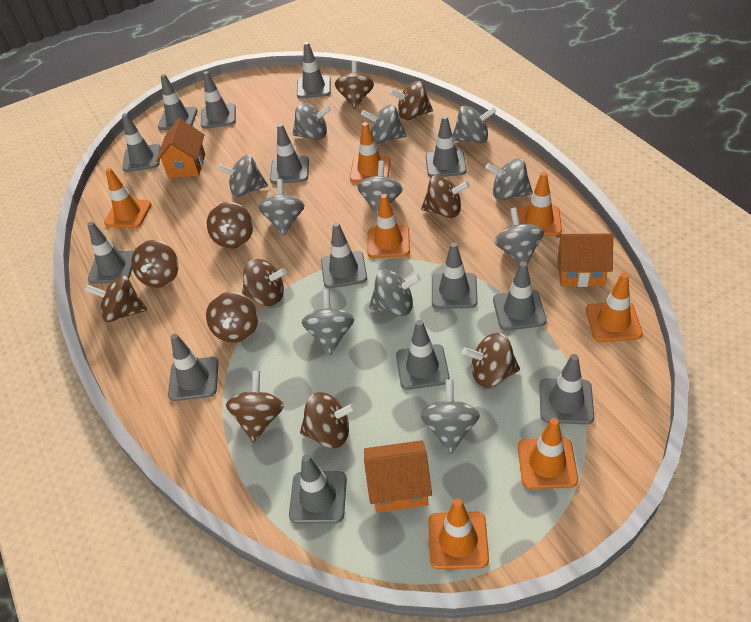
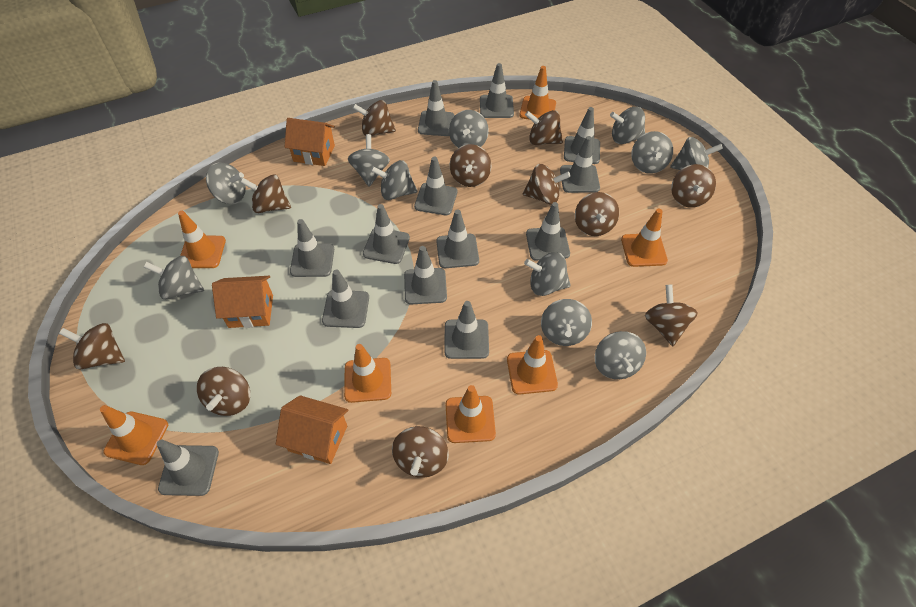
grey traffic cone: [87,222,134,284] [122,113,161,172] [158,74,197,130] [168,334,219,401] [201,71,236,129] [270,124,309,184] [289,454,347,523] [297,42,331,99] [321,222,367,289] [396,320,450,390] [426,116,467,178] [432,242,478,309] [493,262,547,331] [539,354,594,425] = 14 -> [157,440,219,496] [290,219,334,277] [322,270,369,328] [363,204,410,264] [404,246,447,304] [414,157,457,215] [418,80,455,136] [436,210,479,268] [444,301,489,359] [480,63,514,118] [526,202,570,261] [560,136,600,193] [564,107,600,164] = 13

